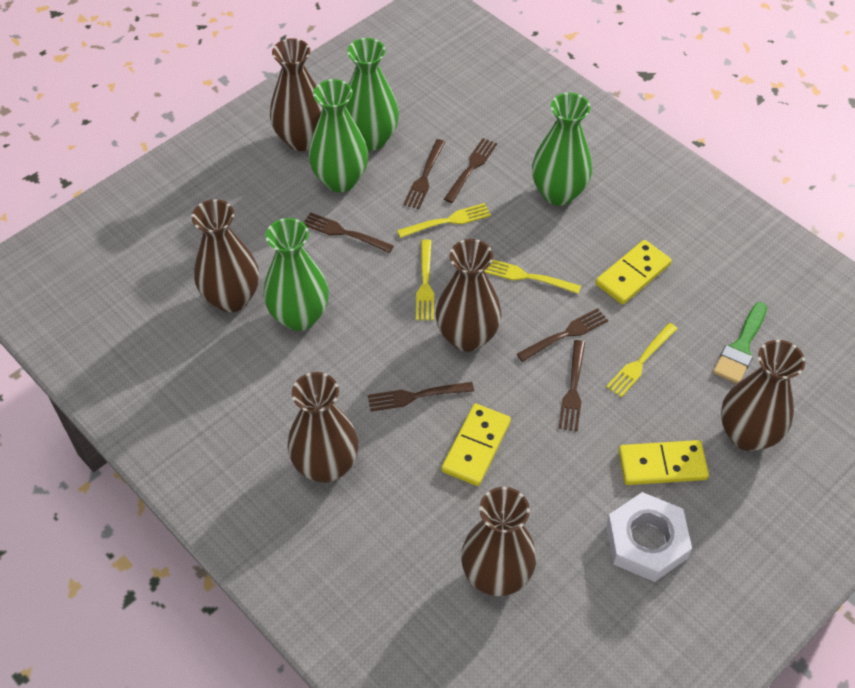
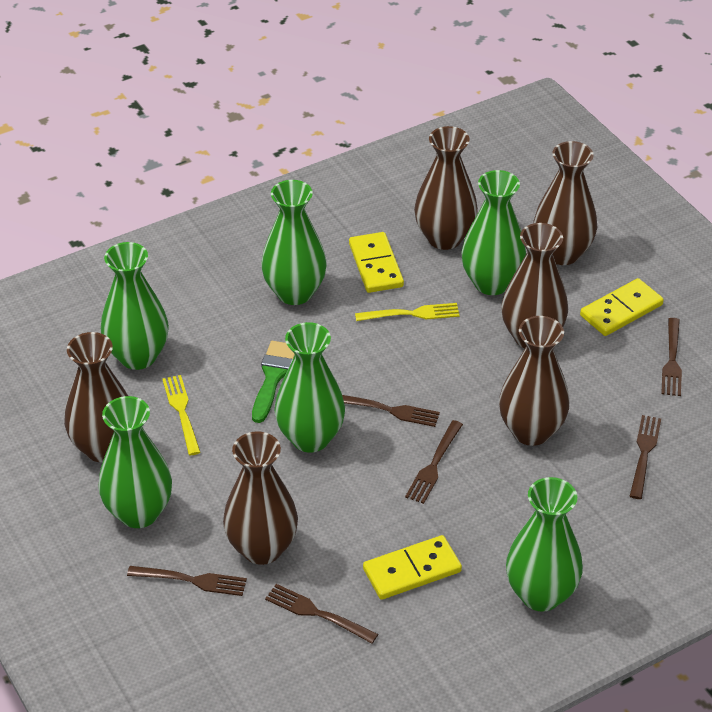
green vase: [264,218,329,331] [309,79,368,192] [346,38,399,151] [532,93,592,206] = 4 -> [98,396,172,528] [101,242,169,370] [261,180,327,305] [274,322,345,453] [461,170,526,295] [506,477,583,612] = 6
white nut: [606,492,692,582] = 1 -> none = 0
yellow fork: [397,203,491,238] [416,239,434,320] [484,260,581,294] [606,323,678,397] = 4 -> [162,375,201,455] [355,303,460,321] = 2

